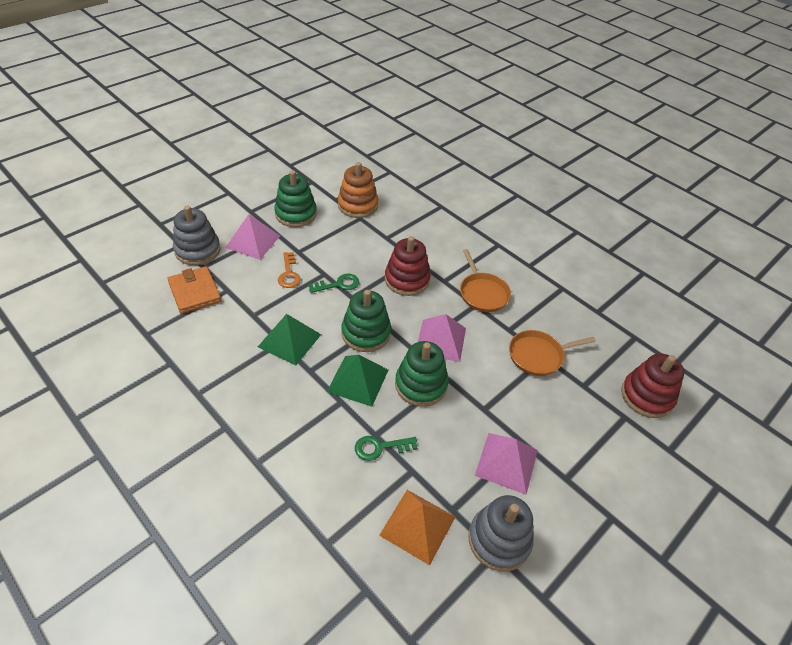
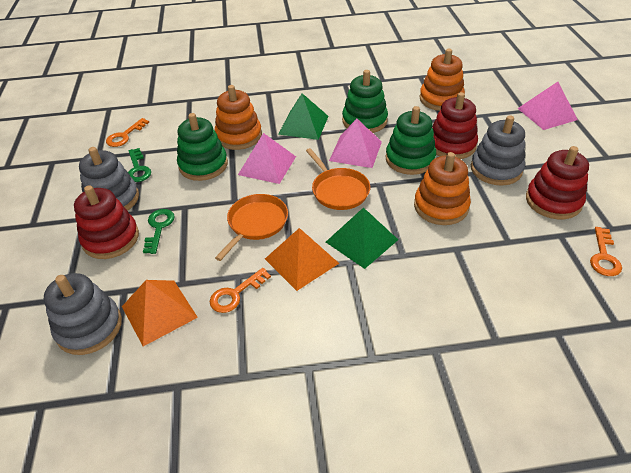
grey stacking toy: [173,206,221,265] [468,495,534,572] = 2 -> [44,273,122,355] [79,147,139,211] [471,115,525,186] = 3
orange key: [278,252,301,288] = 1 -> [106,118,149,147] [210,268,271,313] [590,227,622,276] = 3
orange pyramid: [379,490,455,565] = 1 -> [122,280,198,346] [265,228,339,291] = 2
orange stacking toy: [338,162,378,218] = 1 -> [215,85,262,150] [414,152,471,225] [420,49,465,111] = 3
orange wallet: [167,266,221,314] = 1 -> none = 0
red stacking toy: [385,236,431,296] [621,353,684,418] = 2 -> [74,185,139,259] [432,92,478,159] [526,146,589,219] = 3

